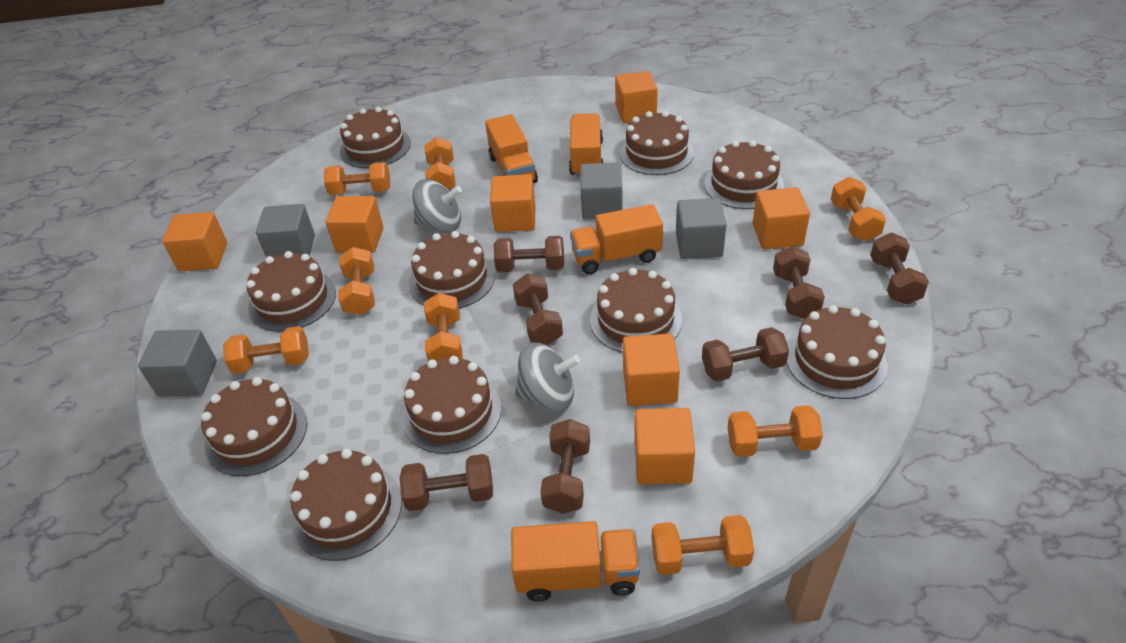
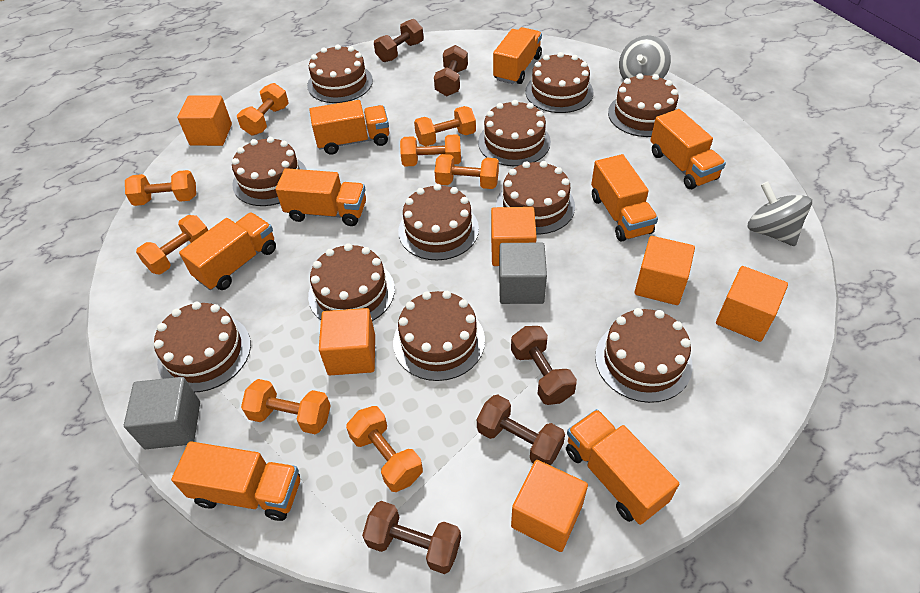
brown cake: [201,377,307,476] [246,251,336,332] [290,449,402,561] [340,107,411,168] [402,356,502,454] [409,231,495,308] [590,268,682,353] [620,111,694,175] [704,140,784,209] [787,305,888,399] = 10 -> [154,301,251,392] [232,137,307,206] [307,44,373,103] [308,243,395,321] [393,291,485,381] [398,184,479,260] [478,100,551,166] [496,161,575,235] [526,52,594,113] [595,308,693,403] [608,73,678,137] = 11
brown dumbbell: [400,454,493,511] [494,236,564,272] [513,274,563,345] [540,419,590,514] [702,327,789,382] [773,246,825,319] [870,233,929,305] = 7 -> [362,501,461,574] [374,19,424,62] [434,45,468,96] [477,395,565,466] [511,326,577,405] = 5
grey cube: [138,330,217,396] [256,204,315,257] [580,162,623,220] [676,198,727,259] = 4 -> [124,377,200,449] [499,243,547,304] = 2
orange cube: [162,212,227,271] [325,196,384,253] [490,174,536,232] [615,71,658,123] [623,333,680,406] [635,408,695,485] [753,187,810,250] = 7 -> [177,96,232,146] [319,308,375,375] [491,207,537,266] [511,460,588,552] [634,236,695,305] [716,266,788,342] = 6
orange truck: [485,114,538,183] [511,521,640,602] [569,113,604,176] [570,204,663,274] = 4 -> [171,441,300,521] [179,212,276,290] [276,168,366,226] [309,100,389,155] [493,27,542,84] [566,409,679,525] [591,154,658,242] [650,109,726,189] = 8

